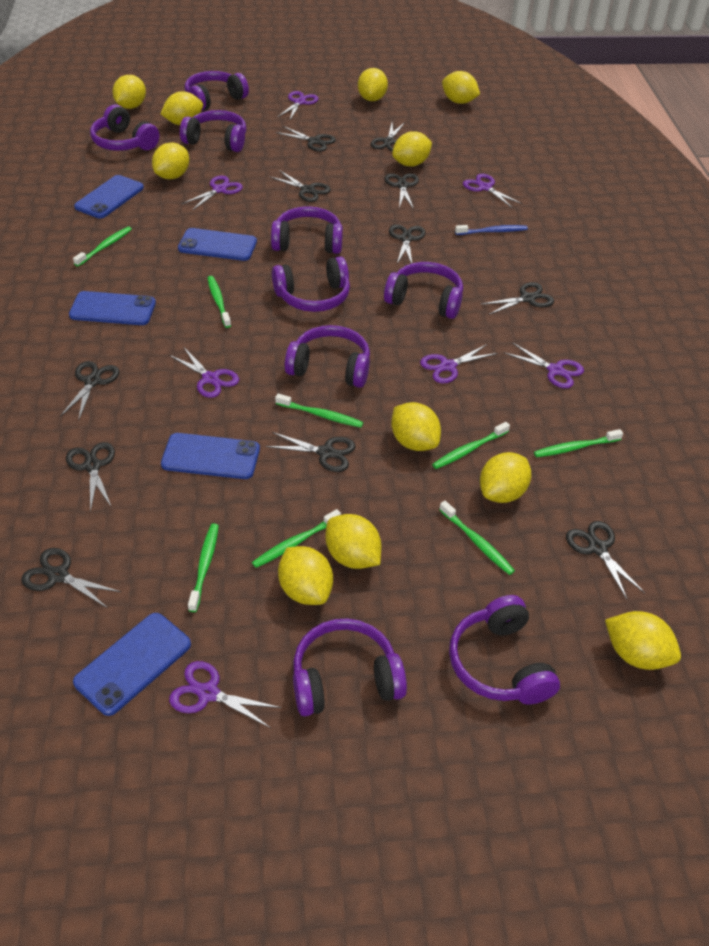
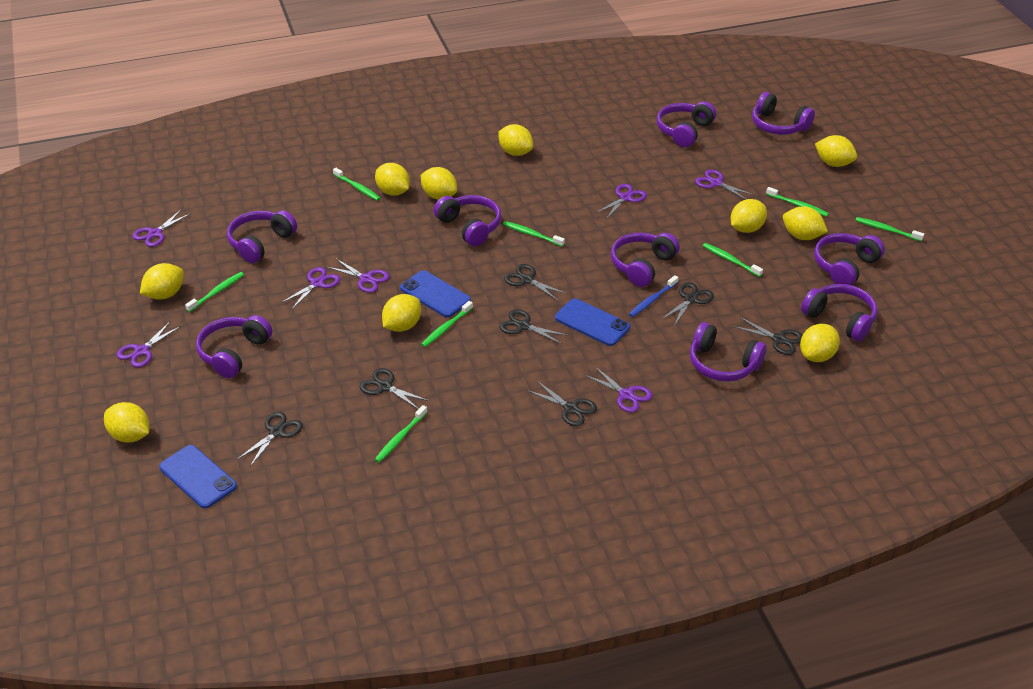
black scissors: [21,548,121,608] [60,361,119,421] [66,442,115,512] [266,432,356,472] [269,170,331,202] [275,126,336,152] [370,122,405,151] [385,173,419,209] [389,224,426,264] [482,282,554,315] [566,521,645,599] = 11 -> [236,412,303,467] [360,368,429,409] [500,309,569,344] [504,264,567,301] [527,381,597,426] [662,282,714,326] [733,317,802,355] = 7
blue phone: [69,291,156,325] [73,613,191,716] [74,175,144,218] [161,433,260,479] [178,228,257,261] = 5 -> [159,445,237,508] [400,270,471,317] [555,299,630,346] = 3
yellow lemon: [112,75,146,109] [152,142,189,179] [161,92,203,125] [278,546,333,605] [325,514,381,569] [358,68,388,101] [391,402,441,451] [392,131,432,167] [442,71,480,104] [480,452,531,503] [605,611,681,670] = 11 -> [104,402,149,442] [140,263,184,300] [375,163,410,196] [382,294,421,332] [421,167,457,200] [498,124,533,156] [731,199,767,233] [783,206,828,240] [800,324,840,362] [815,135,857,167] = 10

